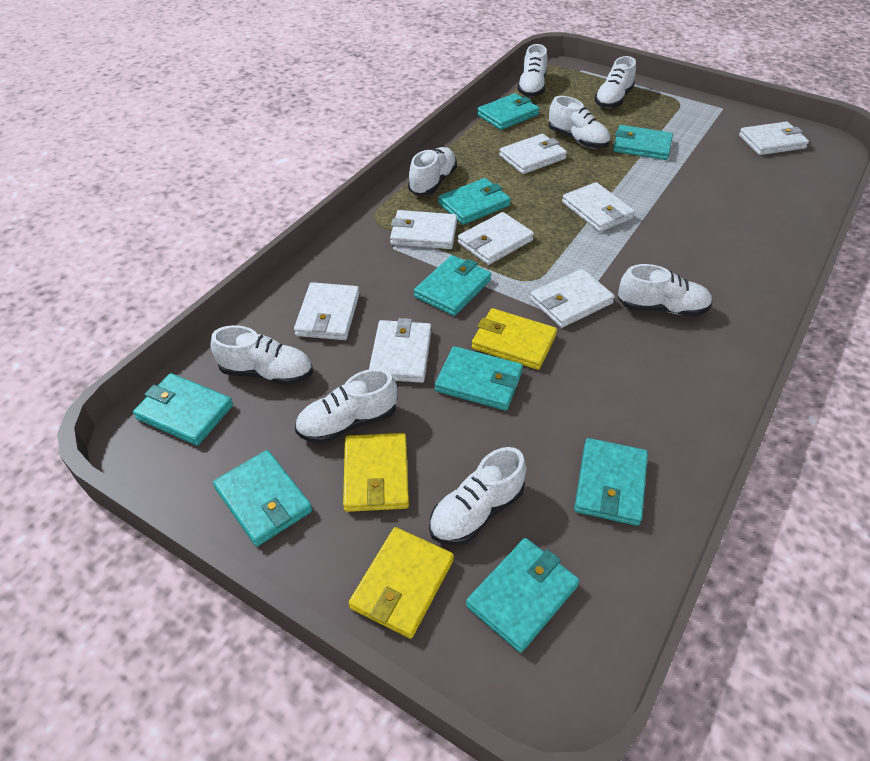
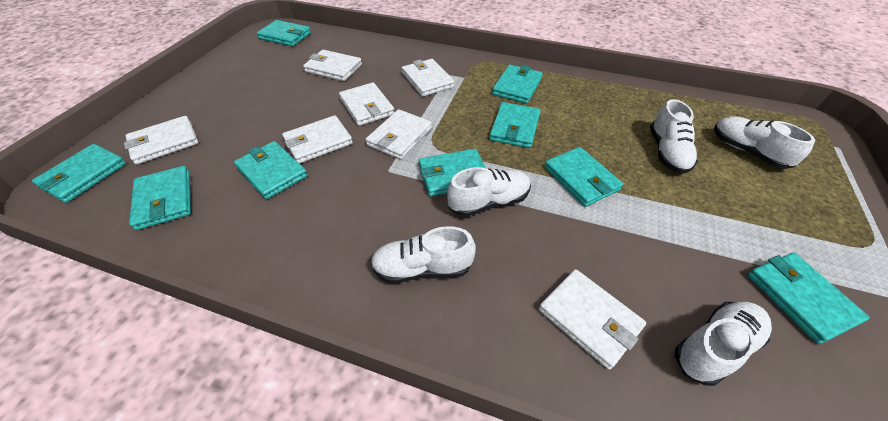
white shoe: [210,325,313,385] [295,369,398,444] [408,147,457,195] [429,447,526,546] [517,44,547,97] [548,96,610,148] [594,56,636,108] [618,264,712,317] = 8 -> [370,226,476,283] [447,167,531,217] [650,99,698,174] [675,302,772,386] [714,117,815,169] = 5
white wallet: [294,282,360,340] [369,318,431,383] [390,210,457,249] [458,212,534,265] [499,134,567,174] [530,269,615,328] [562,182,635,232] [739,121,809,155] = 8 -> [124,116,198,165] [282,115,353,164] [303,50,362,81] [339,82,394,126] [366,109,432,160] [402,59,454,97] [539,269,646,370] = 7
yellow wallet: [343,433,409,512] [349,527,454,639] [472,308,557,370] = 3 -> none = 0

